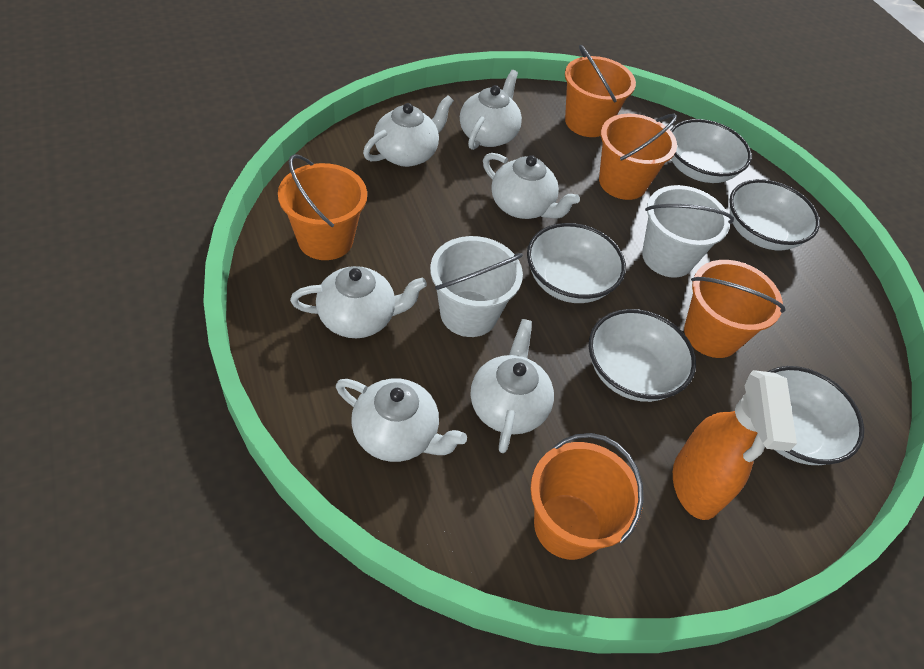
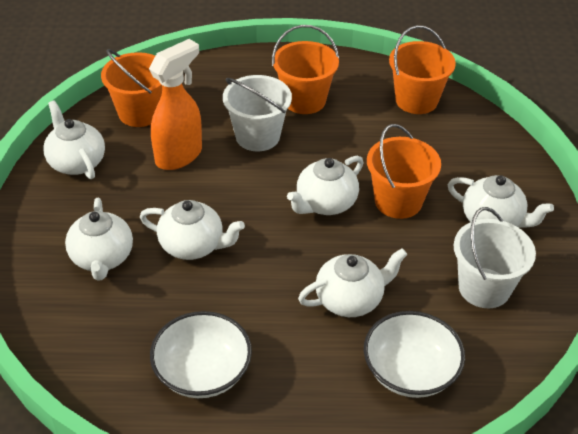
orange bucket: [278,154,367,260] [530,433,644,560] [565,45,636,137] [599,114,677,200] [684,260,786,358] = 5 -> [101,49,162,127] [272,25,339,114] [367,124,441,219] [389,25,456,114] = 4
white bowl: [527,223,626,303] [589,309,696,402] [670,119,752,183] [729,179,820,250] [768,366,864,465] = 5 -> [150,311,252,398] [364,311,465,398] = 2

